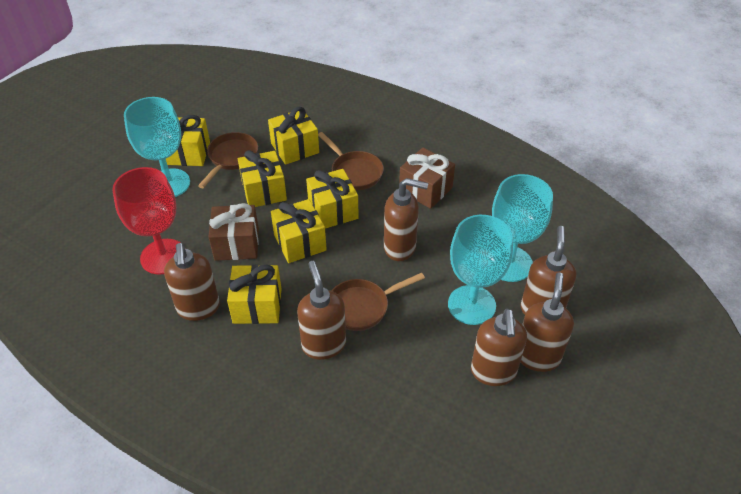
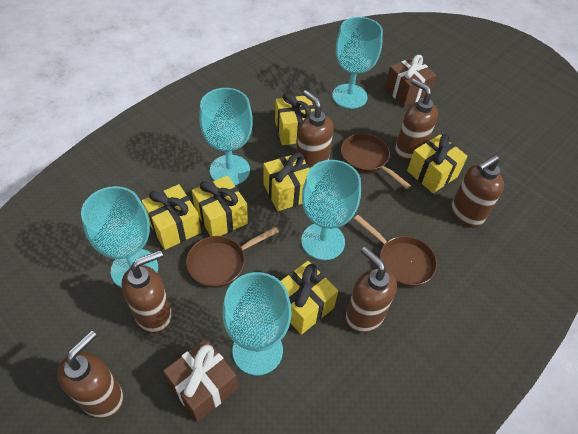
red goblet: [113,167,181,275] = 1 -> none = 0
turquoise goblet: [124,97,190,197] [448,215,513,325] [492,174,553,282] = 3 -> [81,186,158,288] [199,88,253,185] [222,272,291,375] [301,160,361,260] [332,17,383,109] = 5

